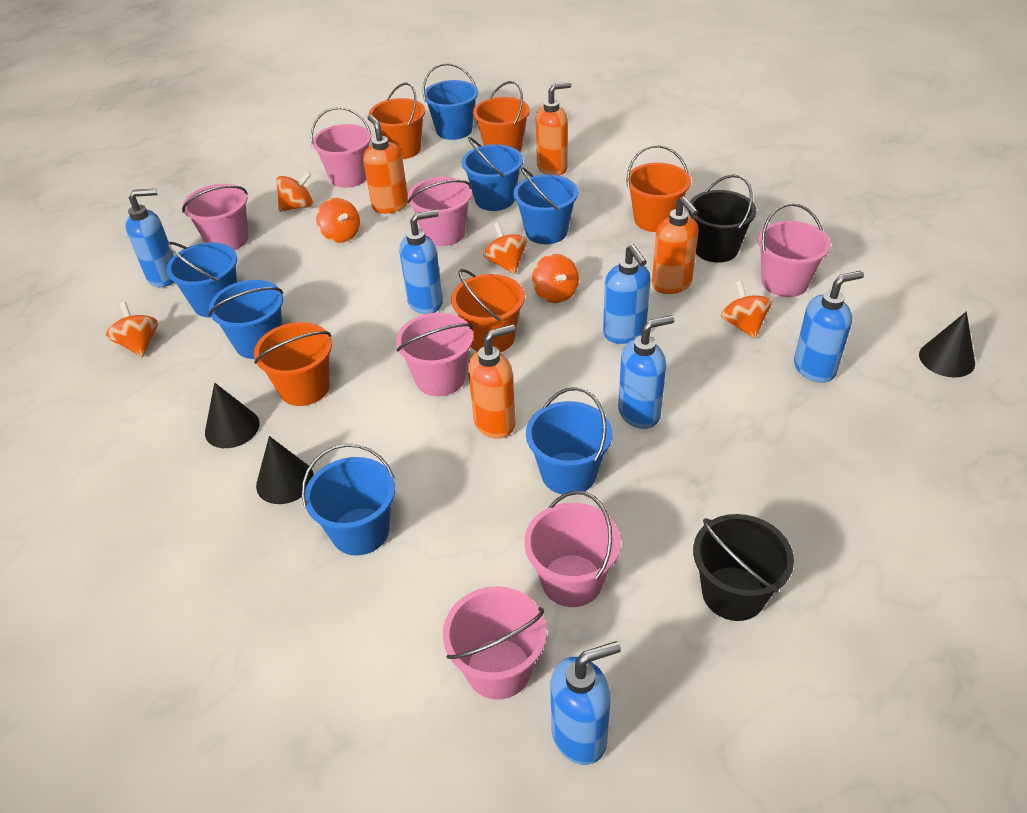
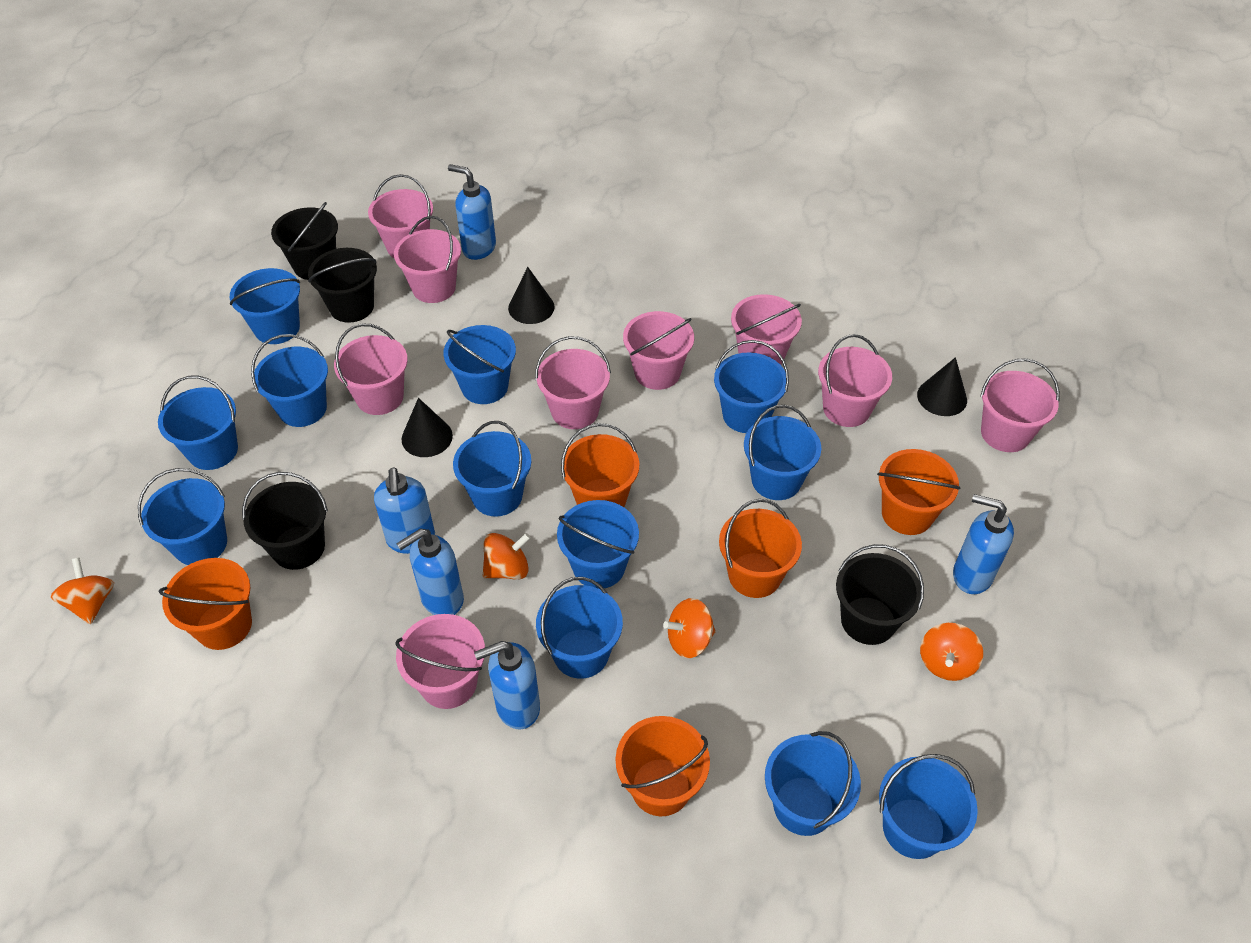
black bucket: [688,174,756,263] [693,514,794,621] = 2 -> [242,472,328,570] [271,202,338,280] [308,248,377,323] [836,544,924,645] = 4
blue bucket: [166,242,237,317] [209,280,283,359] [302,443,395,556] [423,63,478,140] [462,137,523,211] [513,167,578,244] [526,387,612,495] = 7 -> [138,468,227,565] [158,375,238,470] [230,268,300,344] [251,334,328,427] [443,325,516,404] [453,421,531,517] [536,577,623,679] [557,500,639,589] [714,340,789,433] [744,405,821,500] [765,731,861,836] [879,754,978,859] = 12
blue soap dispenser: [125,188,174,287] [399,209,443,314] [550,641,621,765] [603,244,651,344] [618,315,674,429] [794,271,864,383] = 6 -> [374,467,435,554] [396,528,464,615] [448,164,496,260] [474,641,540,729] [953,494,1014,594] = 5
orange soap dispenser: [363,115,408,214] [468,324,516,439] [536,82,571,176] [652,196,699,294] = 4 -> none = 0
orange spinning top: [106,302,158,357] [276,171,313,212] [316,198,360,243] [483,222,527,274] [532,254,579,303] [721,281,772,339] = 6 -> [51,558,114,624] [483,533,531,580] [663,598,716,658] [920,623,983,681] = 4
pink bucket: [182,184,248,250] [311,107,371,188] [396,313,473,396] [407,177,472,246] [443,586,547,700] [524,491,621,607] [758,203,831,297] = 7 -> [334,324,408,415] [368,174,433,258] [394,216,461,303] [395,614,485,709] [535,336,611,429] [623,311,694,390] [731,294,802,365] [818,334,892,427] [980,358,1060,452] = 9

